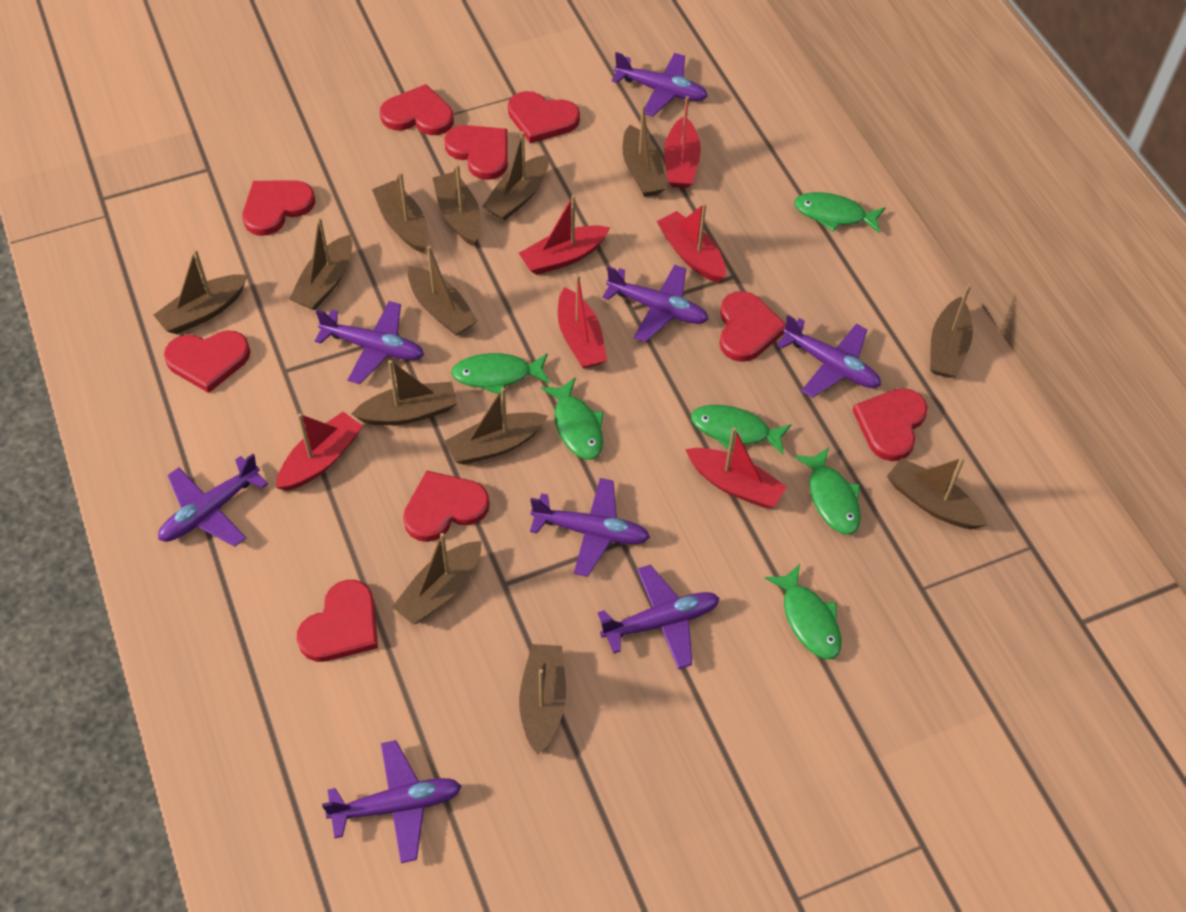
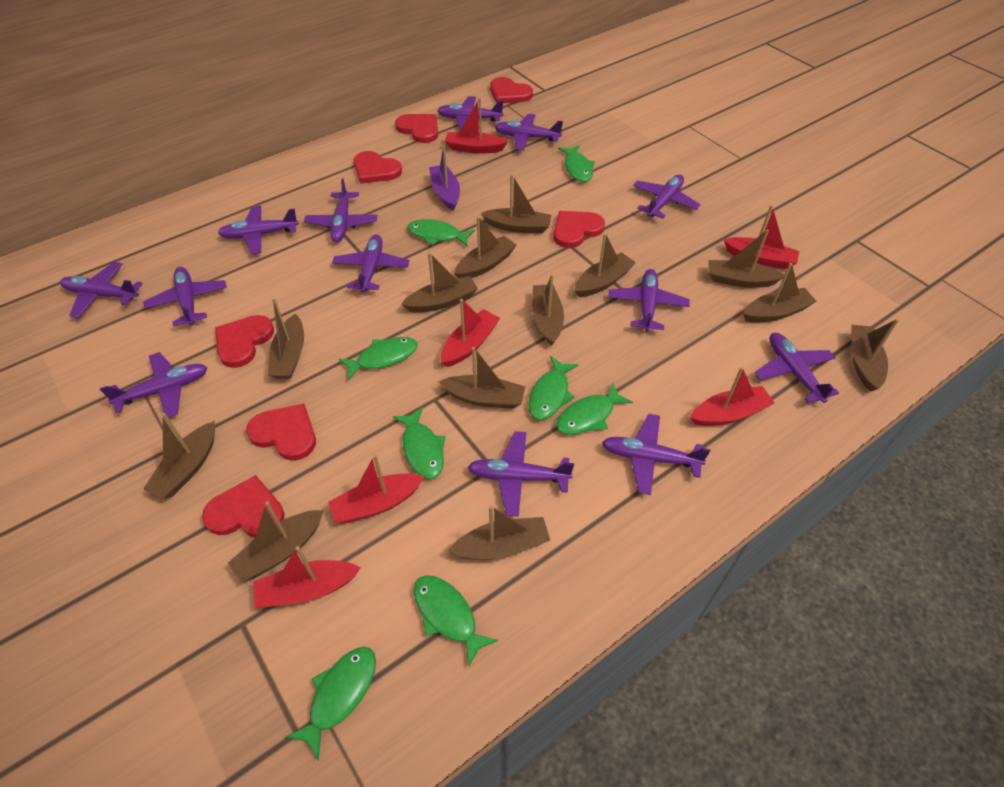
green fish: [451,353,550,395] [541,378,604,460] [691,405,792,455] [765,564,842,660] [794,192,885,233] [794,447,861,535] = 6 -> [285,647,376,761] [339,337,418,381] [393,407,446,479] [407,219,475,246] [414,576,498,666] [528,356,578,420] [556,383,633,435] [558,145,595,182] = 8
purple boat: none = 0 -> [429,145,460,211] = 1
purple plane: [158,454,268,547] [315,301,424,384] [322,740,462,863] [530,478,650,577] [598,565,719,669] [602,265,709,342] [612,52,708,117] [777,315,881,398] = 8 -> [60,262,143,318] [100,352,207,418] [143,267,227,327] [218,206,299,254] [304,178,377,242] [332,234,409,293] [437,96,503,130] [468,431,574,516] [495,114,563,150] [602,414,710,495] [608,269,689,332] [633,174,700,219] [755,333,839,403] = 13
red heart: [164,330,251,393] [243,181,315,236] [297,580,378,662] [380,84,454,135] [403,471,490,542] [444,125,508,180] [508,91,580,143] [719,291,786,362] [853,388,928,461] = 9 -> [202,475,285,538] [215,315,274,368] [246,404,316,461] [353,151,402,184] [395,114,438,143] [490,77,533,103] [553,211,605,248] = 7

